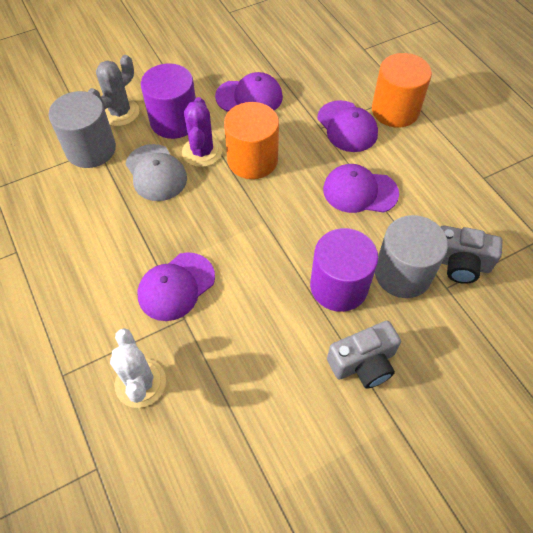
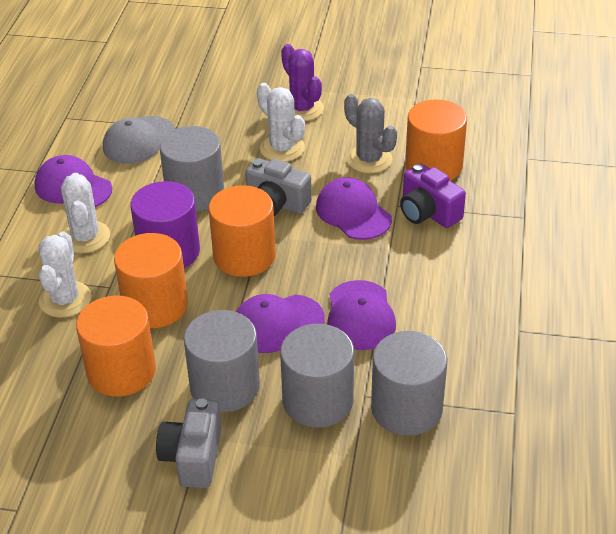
grey cylinder: [49,91,116,168] [375,215,448,298] = 2 -> [160,126,224,212] [184,310,260,413] [280,324,354,428] [371,331,447,436] = 4
orange cylinder: [224,102,279,179] [372,53,432,128] = 2 -> [76,295,156,397] [114,233,188,328] [209,185,276,277] [405,99,467,181] = 4
purple camera: none = 0 -> [400,163,466,228] = 1
purple cylinder: [141,63,196,139] [310,228,378,312] = 2 -> [130,181,200,268] = 1
white cactus: [110,328,166,408] = 1 -> [39,232,91,318] [61,173,110,253] [257,83,305,162] = 3

